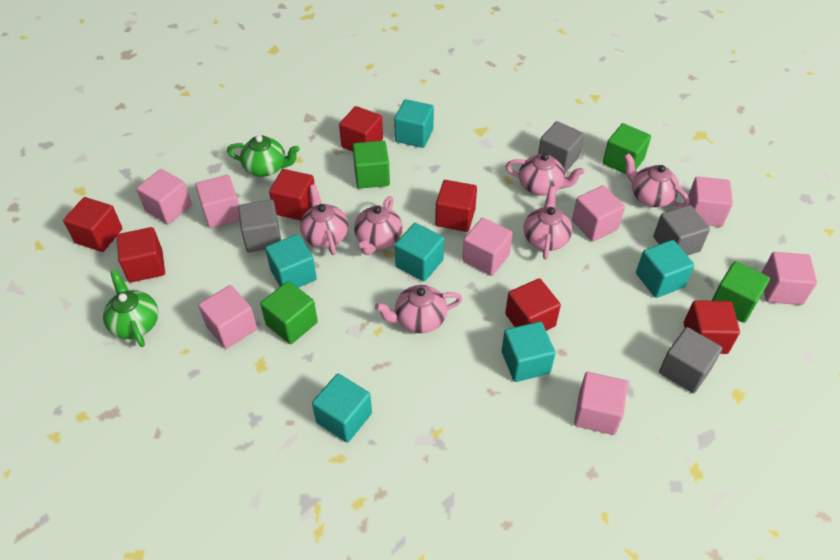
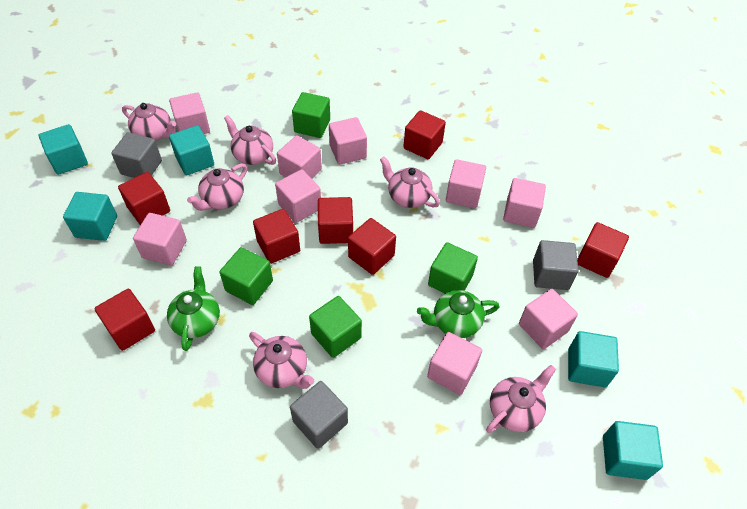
grey cube: [238,200,281,252] [538,121,584,173] [653,205,710,256] [659,327,722,393] = 4 -> [111,132,162,178] [290,381,348,449] [533,240,578,290] = 3
pink cube: [136,169,192,224] [195,175,240,228] [198,285,257,349] [462,218,513,276] [572,185,625,241] [574,372,628,435] [688,176,733,227] [761,252,817,305] = 8 -> [133,213,187,266] [169,93,210,134] [275,169,321,223] [277,136,322,179] [329,117,367,165] [427,332,482,395] [446,159,486,208] [503,178,546,228] [519,289,578,349] = 9
turquoise cube: [265,234,317,288] [312,374,372,442] [394,99,434,148] [395,223,444,281] [502,322,556,382] [636,240,694,298] = 6 -> [39,124,88,175] [63,192,117,241] [169,125,214,175] [568,331,619,387] [603,421,663,480] = 5

